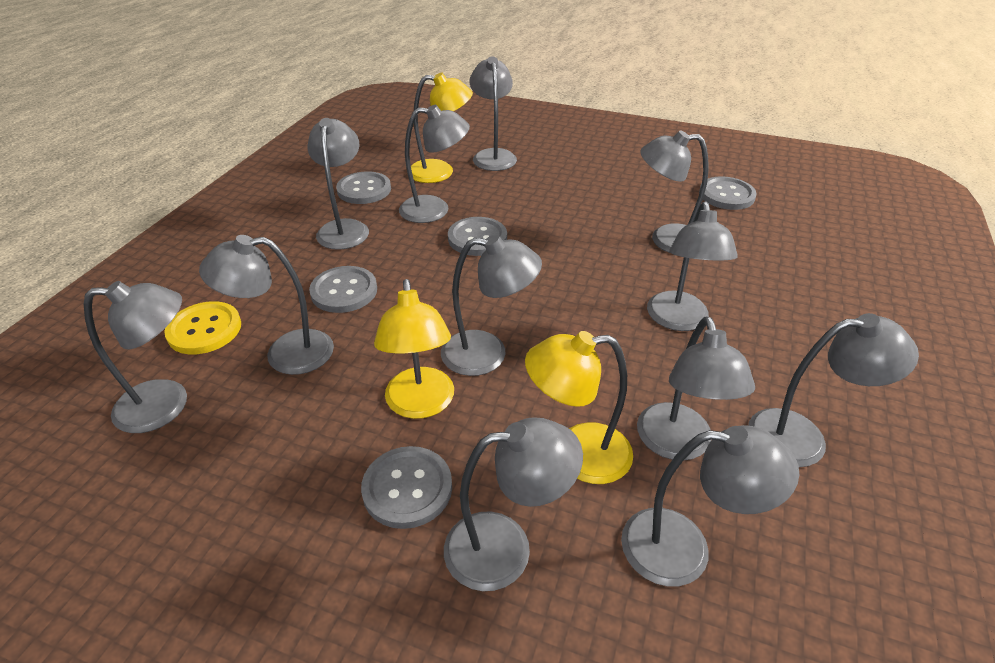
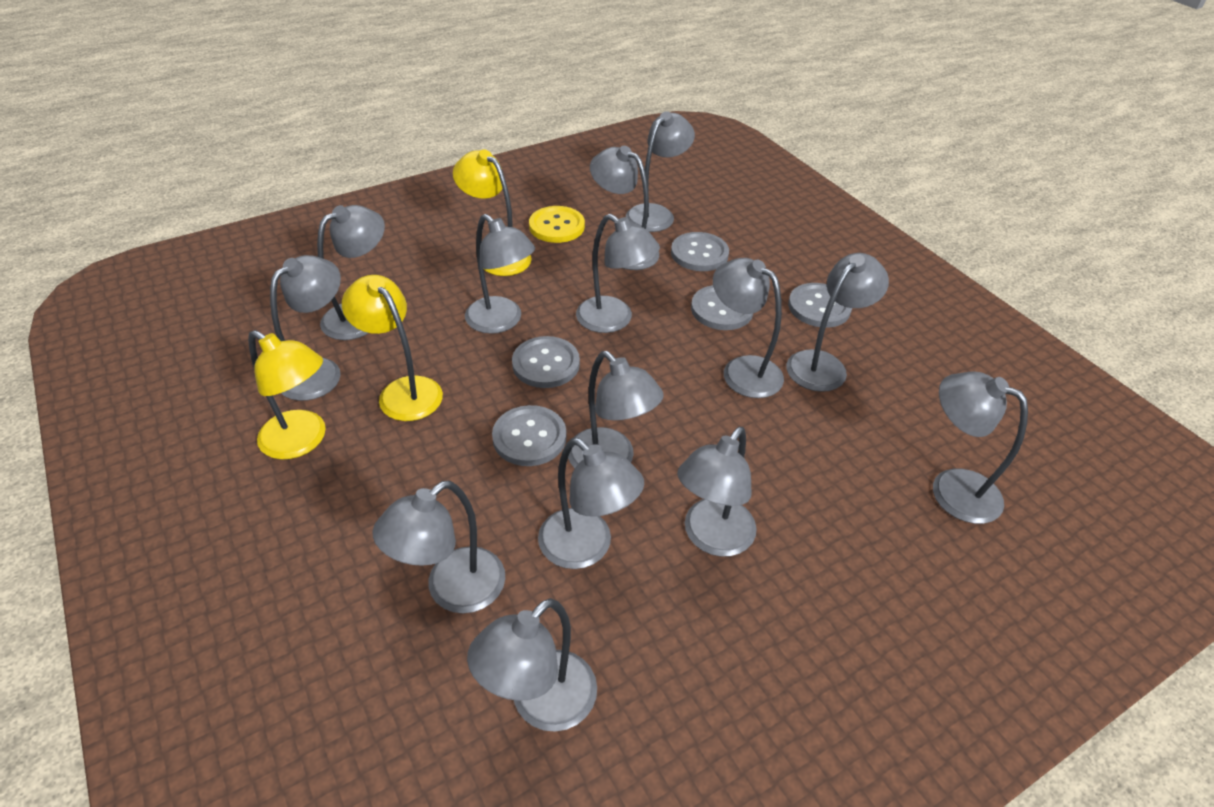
grey lamp: [84,281,187,433] [199,235,334,375] [308,118,369,250] [399,105,470,223] [441,234,542,376] [444,417,583,591] [470,56,517,171] [621,425,800,586] [637,316,755,460] [640,130,709,253] [647,201,738,331] [748,313,919,467] = 12 -> [270,255,341,401] [317,205,385,340] [372,481,505,613] [465,214,535,334] [467,598,597,732] [538,438,644,569] [568,351,664,468] [576,214,660,333] [590,146,659,270] [626,111,695,232] [677,427,757,557] [713,258,784,398] [786,253,889,392] [933,371,1028,524] = 14

